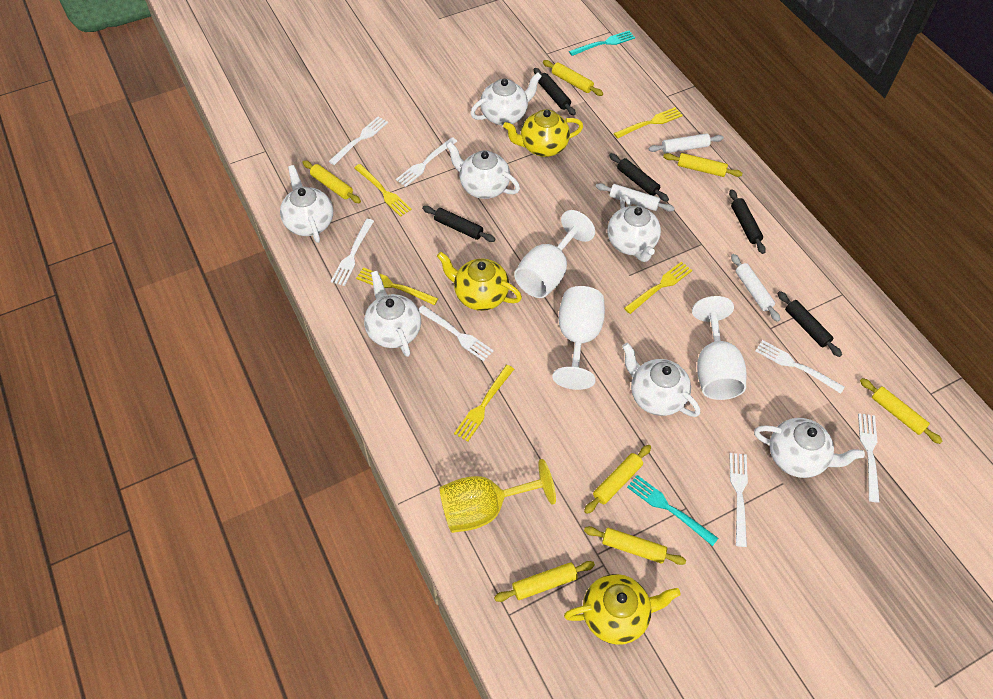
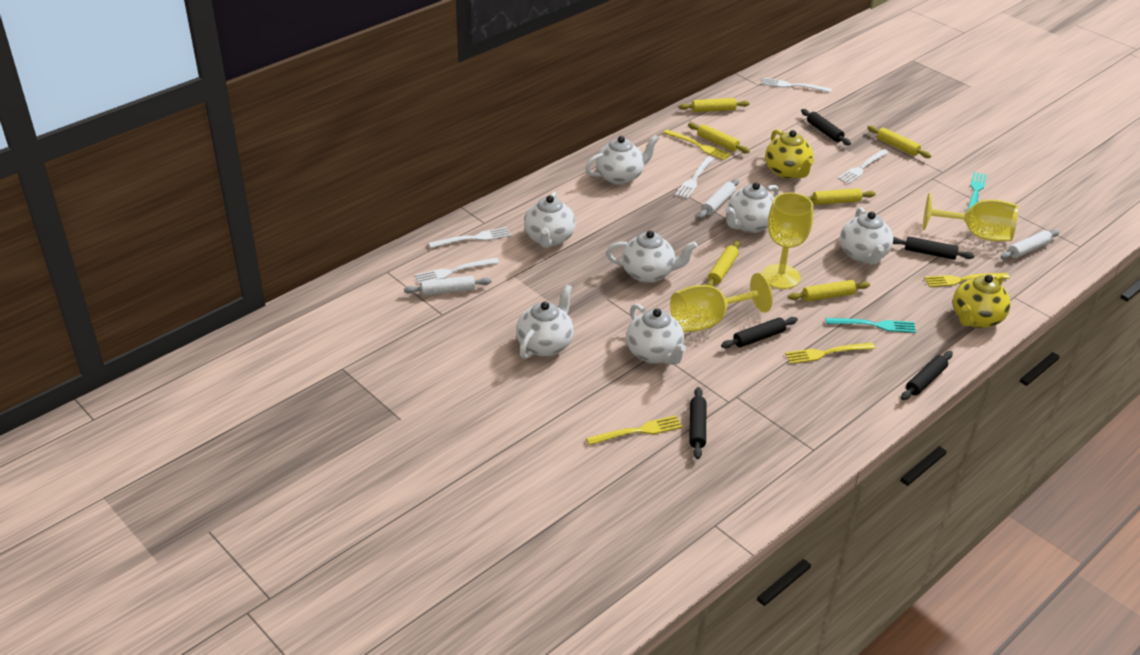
white fork: [329,116,388,165] [331,219,374,286] [396,137,457,187] [419,305,494,361] [729,453,748,547] [755,340,845,394] [858,413,880,502] = 7 -> [415,258,499,284] [429,227,511,248] [675,156,714,199] [762,78,832,93] [838,149,889,184] = 5
white goblet: [514,210,595,298] [552,286,605,390] [692,296,746,400] = 3 -> none = 0
yellow fork: [354,164,412,217] [356,267,438,305] [454,365,514,442] [614,107,683,139] [624,262,692,314] = 5 -> [586,415,683,445] [663,130,731,160] [785,342,875,364] [924,273,1009,287] = 4
yellow goblet: [439,459,556,533] = 1 -> [670,273,773,332] [762,192,813,289] [923,193,1018,241] = 3
yellow rolling pin: [302,160,361,203] [494,561,595,602] [543,60,603,96] [584,445,651,514] [584,526,686,565] [663,153,743,177] [860,378,942,444] = 7 -> [679,98,750,112] [688,123,750,153] [706,241,740,287] [788,280,870,302] [806,188,876,205] [867,126,931,158] = 6
yellow teapot: [437,252,522,311] [503,109,583,157] [564,574,681,645] = 3 -> [765,129,814,179] [953,274,1011,328] = 2

